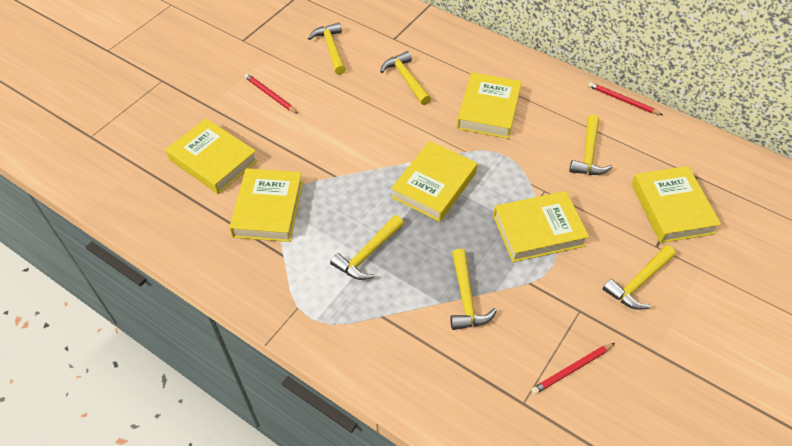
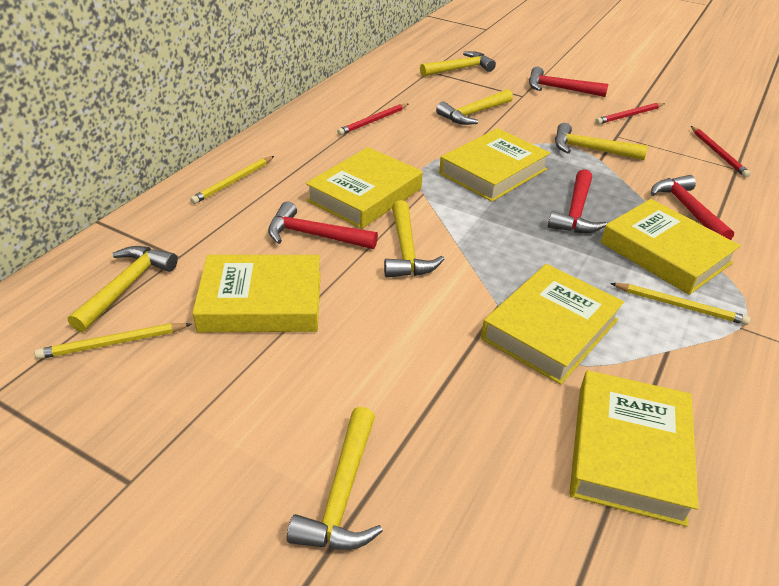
red hammer: none = 0 -> [268,201,378,249] [529,67,608,97] [548,169,607,233] [651,175,734,240] = 4
yellow pencil: none = 0 -> [35,323,191,359] [190,156,274,204] [610,283,750,325] = 3

